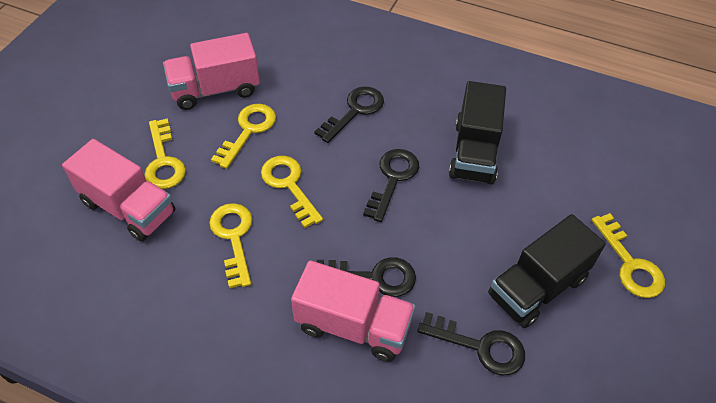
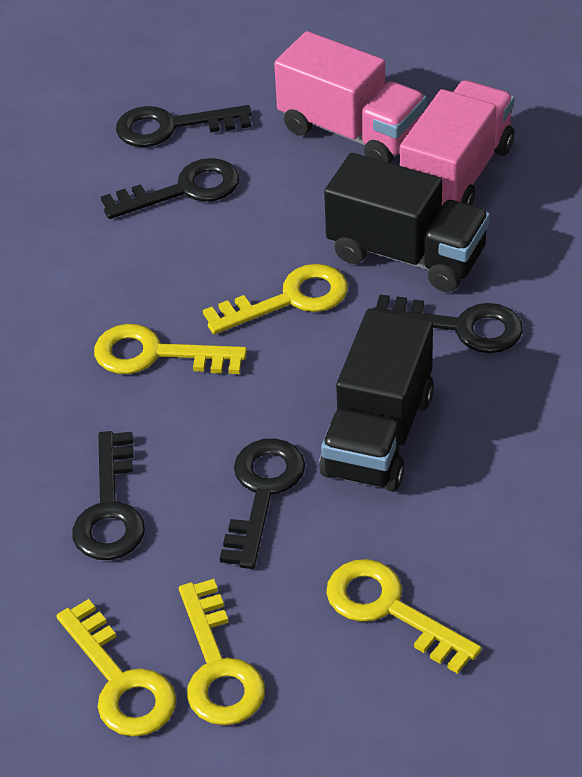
black key: [315,86,384,143] [317,257,416,297] [363,149,419,222] [417,312,525,375] = 4 -> [72,431,145,560] [101,158,239,219] [116,105,252,147] [220,438,305,569] [372,294,523,353] = 5
pink truck: [62,139,175,242] [163,33,260,110] [291,260,415,362] = 3 -> [274,31,427,163] [400,80,514,205] = 2

